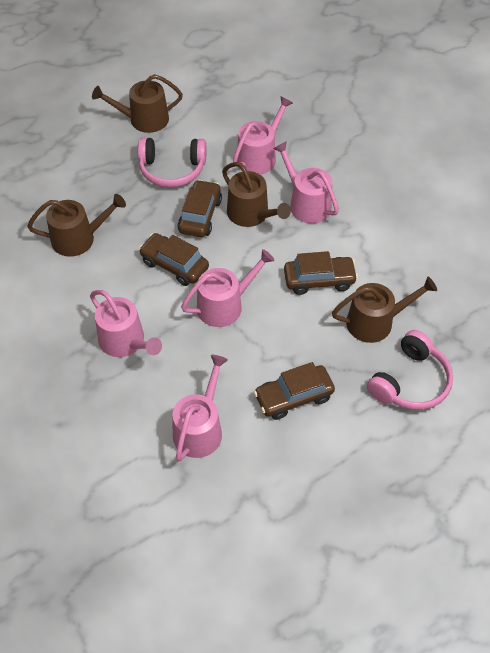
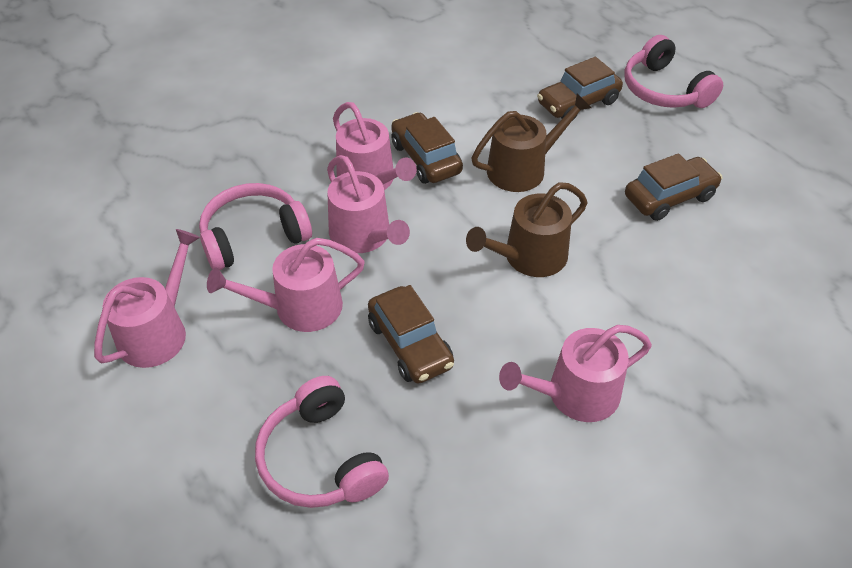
brown watering can: [27,194,126,257] [92,74,183,133] [222,162,291,227] [332,277,437,343] = 4 -> [466,182,587,277] [472,93,592,192] = 2
pink headphones: [138,138,206,188] [367,330,453,410] = 2 -> [199,183,312,270] [255,376,389,508] [624,35,723,108] = 3

